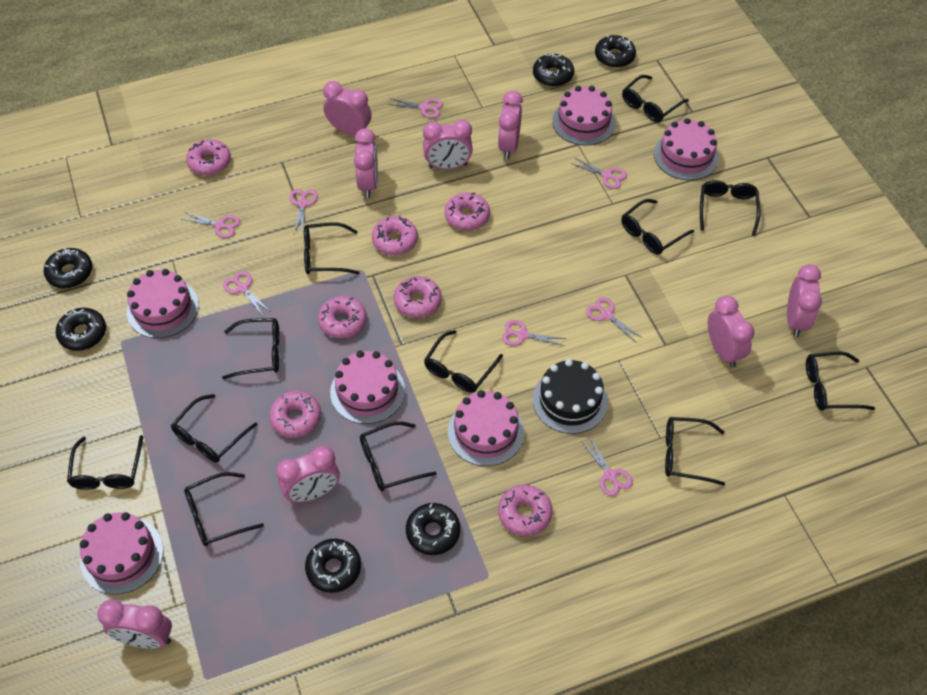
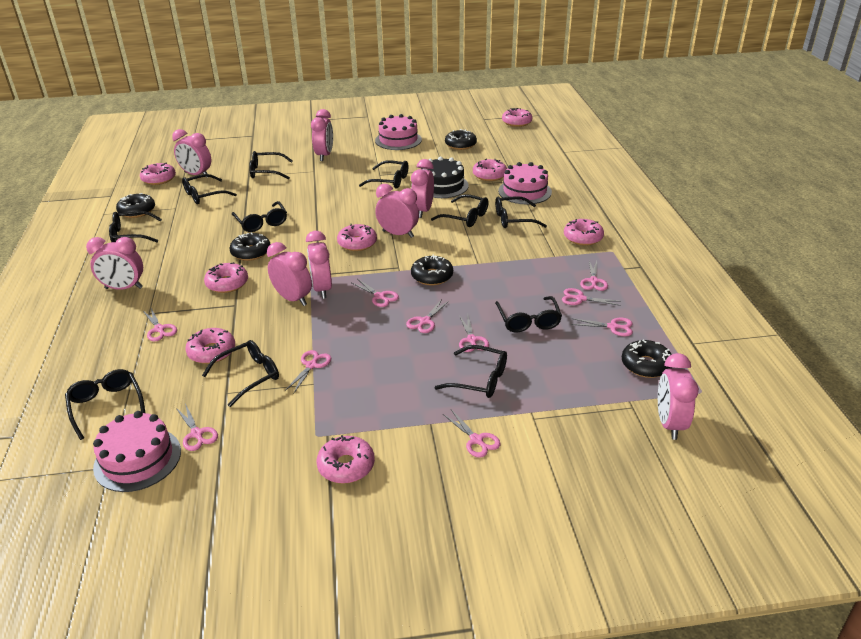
black donut: [43,248,92,288] [56,308,106,351] [305,539,361,593] [406,503,460,555] [533,53,574,87] [595,35,636,68] = 6 -> [116,193,155,218] [230,232,271,261] [411,255,453,285] [445,129,477,150] [622,340,672,378] = 5
black glasses: [67,435,143,490] [171,394,258,463] [184,472,264,546] [222,318,279,380] [304,222,360,274] [360,421,437,491] [424,330,503,393] [621,199,694,255] [622,75,689,122] [665,417,725,486] [700,180,760,236] [806,351,875,411] = 12 -> [65,369,145,440] [109,211,162,242] [182,174,237,204] [202,340,279,407] [232,201,287,232] [249,151,293,179] [359,160,408,188] [431,194,489,227] [434,345,507,398] [495,196,547,228] [495,296,562,332] = 11
pink cake: [80,512,164,595] [127,269,199,338] [330,350,405,424] [448,390,524,466] [552,86,616,146] [654,118,719,180] = 6 -> [93,411,181,492] [375,114,422,150] [498,162,552,204] = 3
pink donut: [186,139,231,175] [269,391,321,438] [318,296,367,338] [372,216,418,255] [394,276,442,318] [445,193,490,231] [498,485,552,536] = 7 -> [140,163,176,185] [185,328,235,364] [204,262,248,293] [317,435,375,484] [337,224,377,251] [473,159,507,181] [502,108,532,127] [564,219,604,246] = 8
pink scissors: [182,212,240,238] [223,271,271,316] [290,189,318,235] [387,98,443,118] [502,320,567,346] [571,157,627,189] [581,436,633,496] [586,297,642,343] = 8 -> [142,308,177,341] [176,404,218,451] [285,350,331,394] [352,279,399,307] [406,299,449,333] [443,410,501,458] [459,315,489,352] [562,288,621,306] [571,318,633,336] [580,261,608,291] = 10

